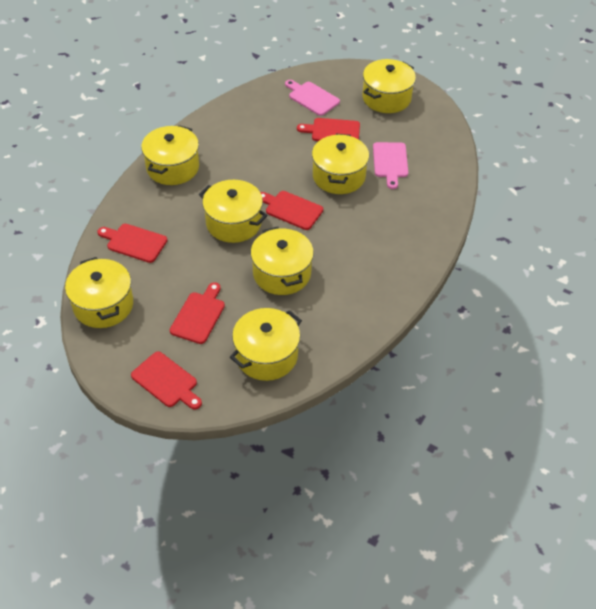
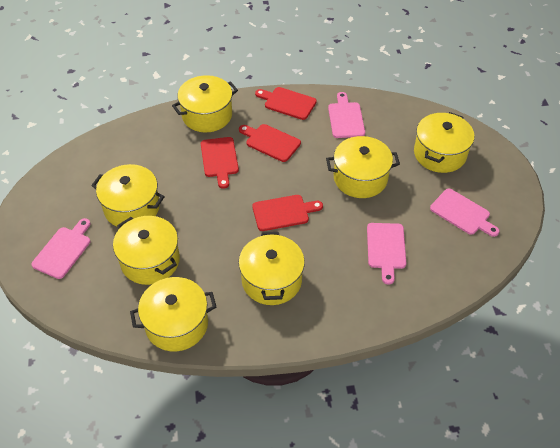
pink cutting board: [285,80,340,116] [373,142,408,189] = 2 -> [31,218,91,279] [328,92,365,138] [367,223,406,285] [430,188,500,237] = 4
red cutting board: [97,224,167,263] [131,352,202,410] [170,282,225,344] [260,191,323,230] [297,118,360,141] = 5 -> [201,137,239,189] [239,124,301,162] [252,195,323,231] [255,87,317,120] = 4

